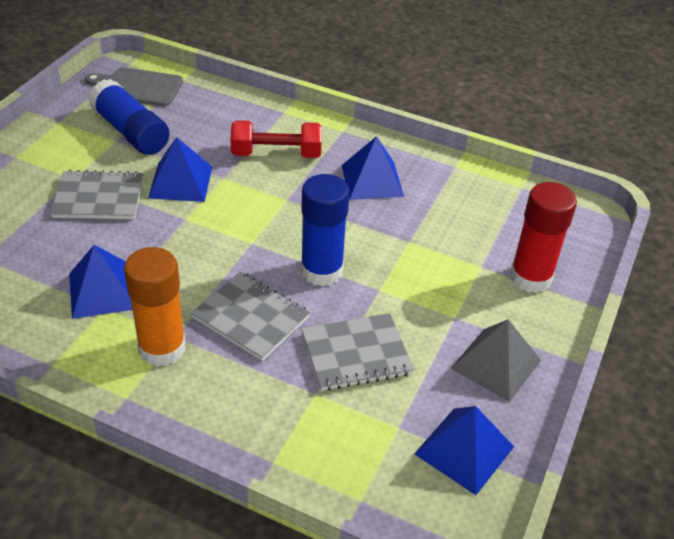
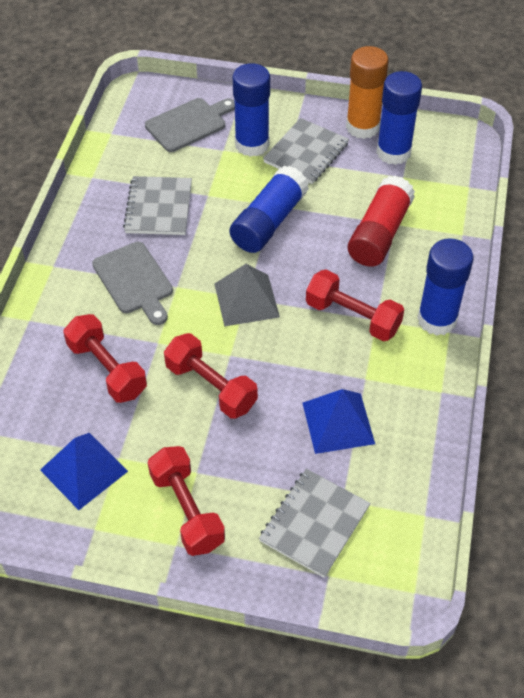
blue glue stick: [88,79,170,155] [300,174,350,286] = 2 -> [230,166,309,253] [233,63,270,157] [376,71,422,165] [417,238,473,336] = 4
blue pyramid: [69,245,133,319] [148,137,212,202] [342,136,404,200] [414,406,514,495] = 4 -> [40,433,128,510] [303,389,375,454] = 2
grey cutting board: [85,67,183,106] = 1 -> [92,242,173,325] [145,98,235,152] = 2
red dumbbell: [231,120,322,158] = 1 -> [63,314,147,403] [148,446,225,556] [164,333,258,419] [306,270,404,341] = 4

